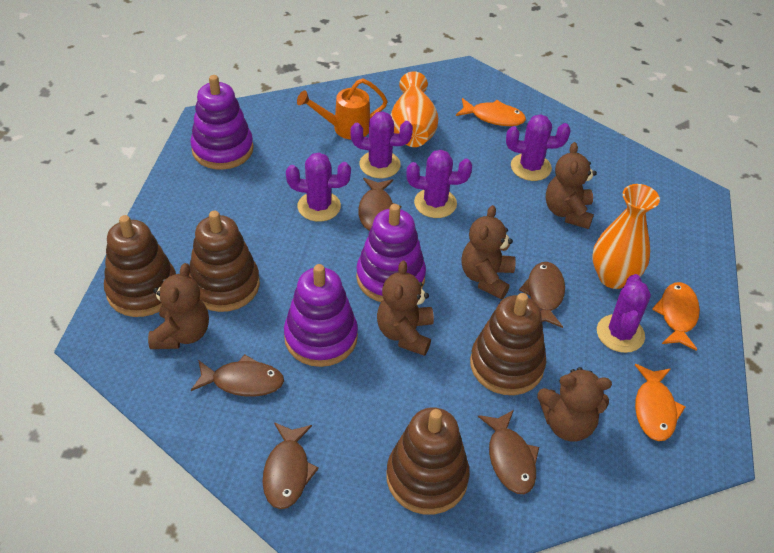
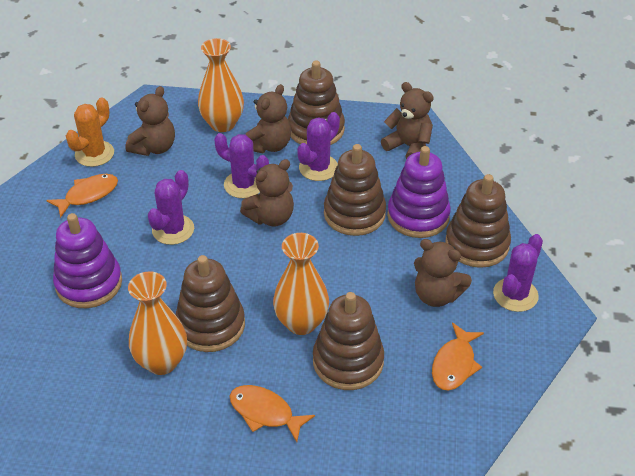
brown fish: [191,354,284,396] [263,422,319,509] [358,178,401,231] [478,410,539,494] [519,262,565,328] = 5 -> none = 0
brown stacking toy: [104,215,176,317] [188,211,260,312] [387,407,470,515] [470,293,546,395] = 4 -> [176,255,245,352] [288,60,345,145] [313,292,384,390] [324,144,386,236] [445,174,511,268] = 5
orange cactus: none = 0 -> [66,97,114,167] = 1
orange vase: [391,71,438,147] [592,184,660,289] = 2 -> [128,271,187,375] [198,38,244,132] [273,233,329,335] = 3
orange watering can: [297,78,388,139] = 1 -> none = 0
purple cactus: [286,153,351,222] [350,111,413,178] [406,150,472,218] [506,114,570,181] [597,274,651,353] = 5 -> [148,170,194,245] [214,133,269,198] [297,112,340,181] [493,234,543,312] = 4
purple stacking toy: [190,75,254,170] [284,264,358,367] [356,204,426,302] = 3 -> [53,213,122,308] [387,146,451,238] = 2

